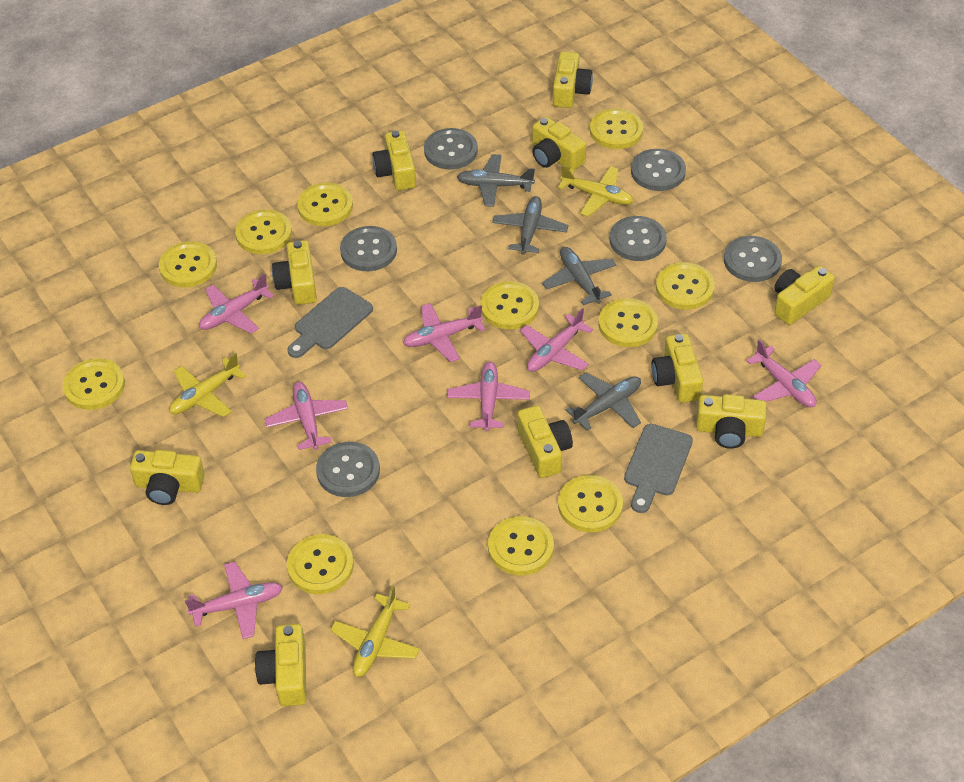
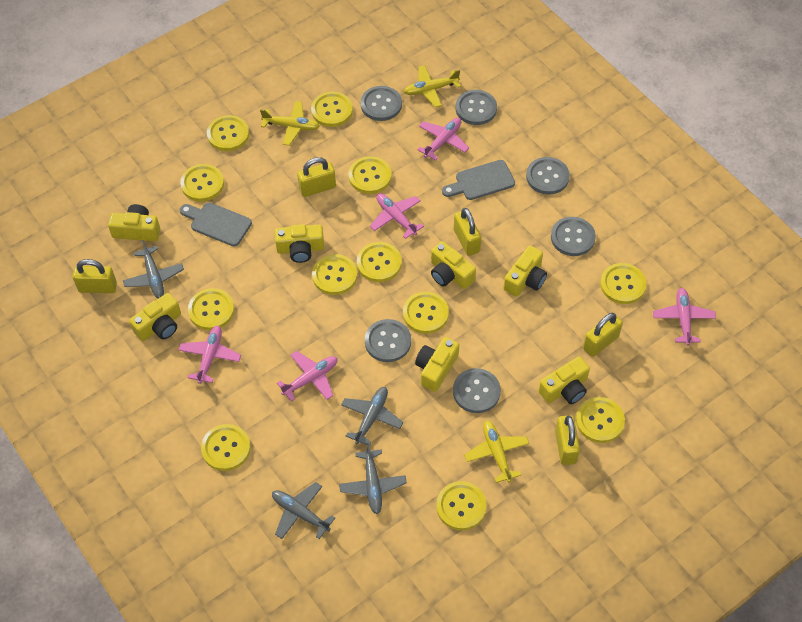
pink plane: [185,562,283,639] [199,274,274,334] [265,382,348,450] [403,303,485,362] [447,362,530,432] [520,308,593,372] [746,339,821,407] = 7 -> [178,325,241,384] [277,351,338,402] [370,193,424,239] [417,118,469,161] [653,288,716,345] = 5
yellow button: [63,358,125,410] [159,241,217,287] [235,210,292,254] [287,534,354,594] [297,183,353,226] [481,281,539,329] [488,516,554,575] [558,475,623,532] [590,108,643,149] [599,298,658,347] [656,262,715,310] = 11 -> [180,164,224,202] [188,288,234,330] [201,424,250,471] [207,115,249,151] [311,92,353,127] [312,254,357,295] [349,156,391,194] [357,242,402,282] [403,292,449,334] [436,481,487,530] [576,397,625,443] [600,263,647,304] = 12
yellow camera: [130,450,205,505] [255,624,307,706] [272,240,317,305] [372,130,416,190] [518,405,573,478] [532,117,586,170] [553,51,593,108] [652,333,703,403] [696,394,767,449] [774,266,835,325] = 10 -> [108,204,160,241] [129,293,181,341] [275,224,324,263] [415,337,459,392] [431,241,476,289] [503,246,547,297] [538,357,590,404] = 7
yellow padlock: none = 0 -> [73,259,117,293] [297,157,336,197] [454,208,481,256] [555,415,580,465] [583,313,623,357] = 5

